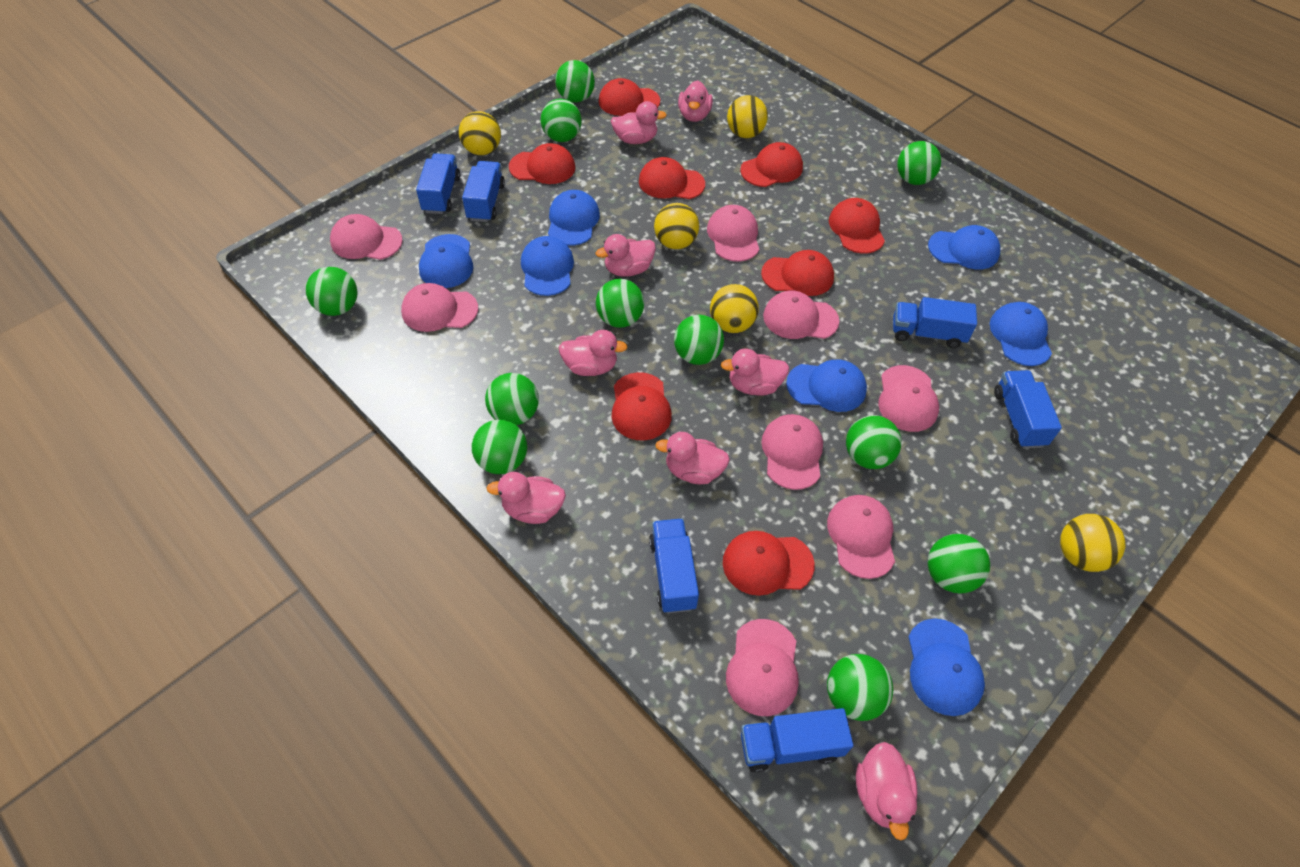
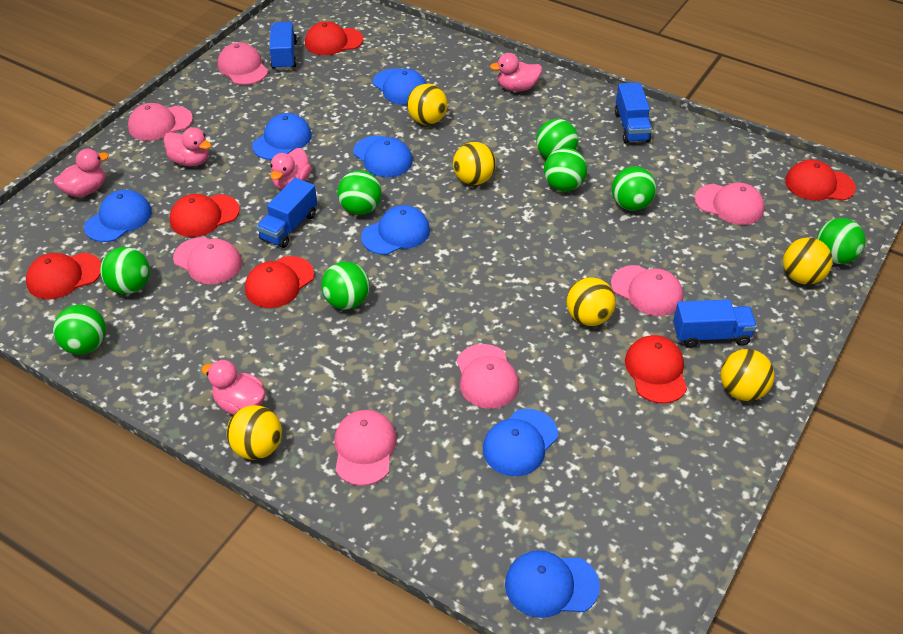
blue truck: [416,153,460,214] [462,161,505,222] [649,518,699,613] [741,708,853,773] [893,297,977,348] [994,370,1062,448] = 6 -> [256,178,317,248] [269,22,297,70] [615,82,652,143] [673,299,757,348] = 4
green ball: [306,267,358,316] [471,420,527,474] [485,373,539,425] [541,99,582,142] [555,60,595,102] [596,279,644,328] [674,315,724,365] [827,654,893,721] [846,415,902,469] [897,141,941,185] [928,534,990,594] = 11 -> [53,305,106,355] [100,247,150,294] [321,261,370,310] [337,170,382,215] [536,119,578,158] [544,148,587,191] [612,166,656,211] [817,218,866,264] = 8
pink cap: [330,214,403,260] [401,283,478,332] [707,205,759,262] [726,619,799,716] [761,414,823,490] [763,291,839,339] [827,495,895,579] [878,365,939,432] = 8 -> [128,103,193,141] [173,237,242,284] [218,42,268,85] [334,410,397,486] [457,344,519,409] [611,265,683,316] [694,183,765,225] = 7
pink duck: [487,472,566,524] [559,330,628,376] [596,234,656,277] [611,101,667,144] [655,432,730,484] [678,80,713,122] [721,348,789,396] [856,742,917,840] = 8 -> [54,149,109,197] [164,127,211,166] [201,360,265,415] [270,148,312,190] [490,53,542,91] = 5
red cap: [509,143,575,184] [599,78,660,116] [612,372,672,441] [639,157,705,199] [723,531,815,596] [740,142,803,187] [761,250,834,296] [829,198,885,254] = 8 -> [26,253,101,299] [170,194,240,237] [245,256,314,308] [305,21,363,55] [625,335,687,404] [785,160,856,201] = 6
yellow ball: [459,111,501,155] [654,203,699,249] [710,284,759,333] [727,95,768,138] [1060,514,1125,572] = 5 -> [227,405,282,460] [407,84,448,125] [453,142,496,185] [567,277,616,326] [721,349,774,401] [783,238,833,285] = 6

